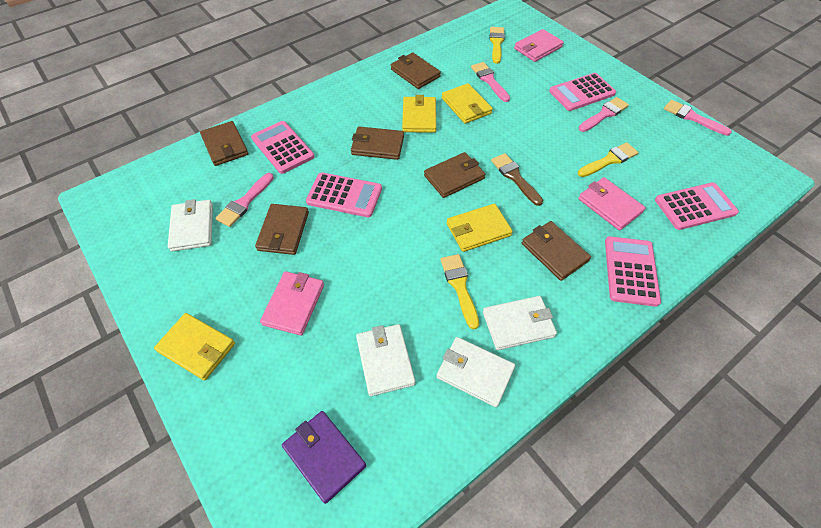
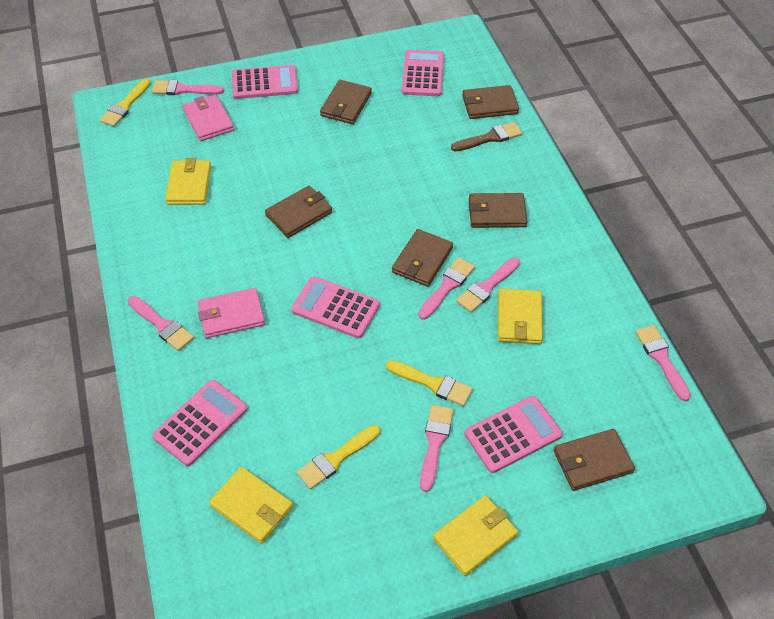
pink brush: [216,173,274,227] [471,62,510,102] [579,97,629,132] [664,100,732,136] = 4 -> [128,296,194,351] [152,80,224,95] [418,257,475,320] [420,405,453,492] [456,257,520,312] [635,325,691,401] = 6
pink wallet: [260,271,324,336] [514,29,564,62] [578,177,646,230] = 3 -> [183,95,234,141] [198,288,265,338] = 2
purple wallet: [282,411,366,504] = 1 -> none = 0
white wallet: [168,199,213,252] [356,324,415,396] [436,337,515,407] [483,296,557,350] = 4 -> none = 0

